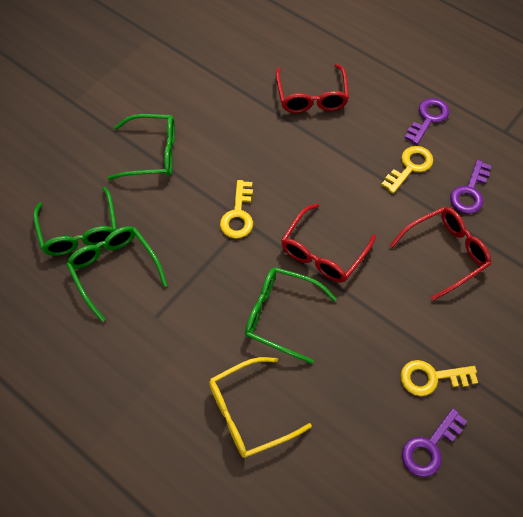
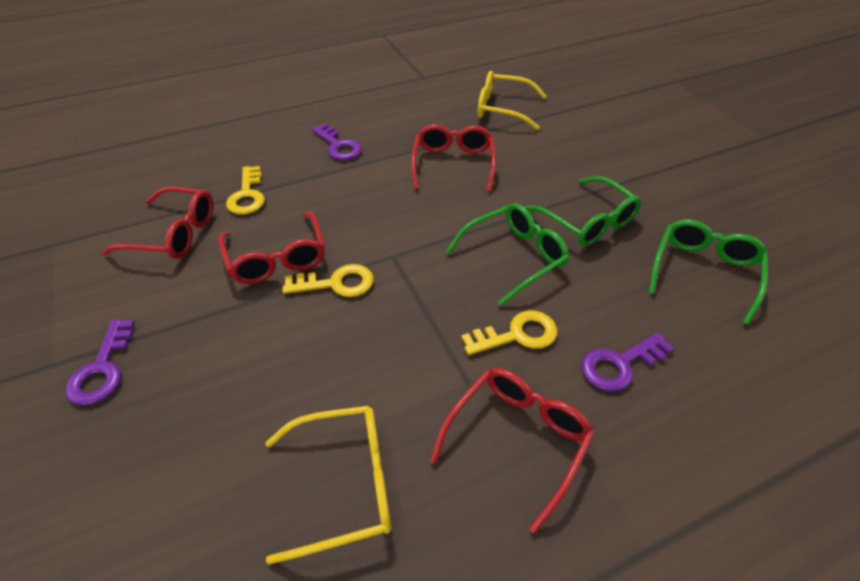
green glasses: [33,187,117,256] [66,226,167,322] [107,114,175,180] [245,267,337,364] = 4 -> [446,203,569,306] [525,176,641,246] [649,219,768,325] = 3
red glasses: [276,64,349,113] [281,204,376,283] [389,207,491,301] = 3 -> [102,186,214,259] [218,212,325,284] [411,124,496,192] [430,368,595,533] = 4
yellow glasses: [209,357,312,458] = 1 -> [265,406,391,565] [478,71,547,130] = 2

